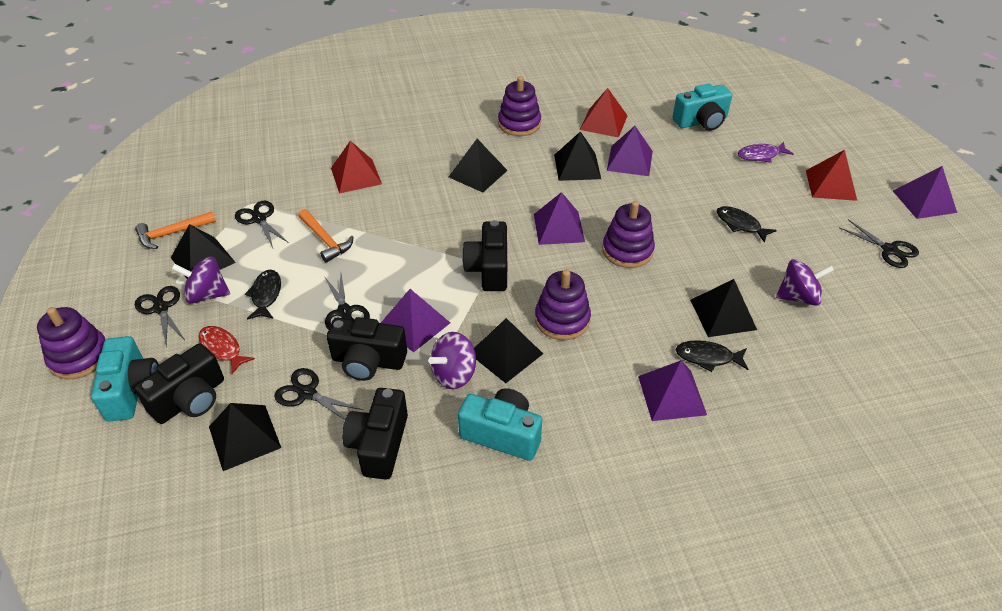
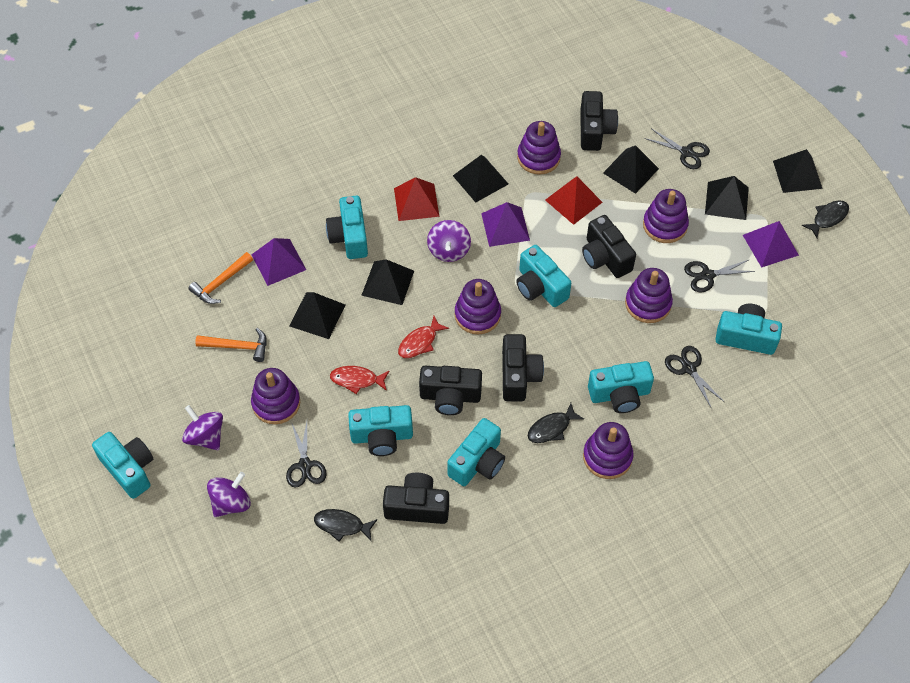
black camera: [134,343,224,424] [327,317,407,381] [342,388,408,480] [462,220,507,291] = 4 -> [383,473,449,524] [419,366,482,415] [502,334,544,401] [580,91,618,151] [582,215,636,278] = 5
black scissors: [135,286,185,348] [235,201,289,248] [274,368,363,420] [324,274,370,330] [839,219,919,268] = 5 -> [286,422,327,487] [644,128,710,169] [665,346,724,409] [684,259,755,293] = 4
purple fish: [738,142,794,163] = 1 -> none = 0
purple pyramid: [381,289,450,352] [534,192,585,245] [607,126,653,176] [638,361,707,421] [893,166,957,219] = 5 -> [251,238,306,286] [481,202,530,247] [743,221,799,268] = 3
purple stacking toy: [37,307,106,379] [498,76,541,136] [535,270,591,340] [602,201,655,268] = 4 -> [251,368,300,424] [455,279,501,335] [517,121,561,175] [583,422,634,479] [625,268,673,323] [643,189,689,243] = 6
red fish: [198,326,255,374] = 1 -> [330,366,389,394] [398,316,449,358] = 2
red pyramid: [331,141,382,193] [580,88,628,138] [806,150,857,201] = 3 -> [394,177,439,221] [545,176,603,225] = 2
turquoise camera: [91,336,159,422] [458,388,542,461] [672,84,732,131] = 3 -> [92,432,153,499] [326,196,368,259] [348,405,413,456] [447,418,505,486] [516,245,571,307] [588,361,654,413] [715,304,782,355] = 7

